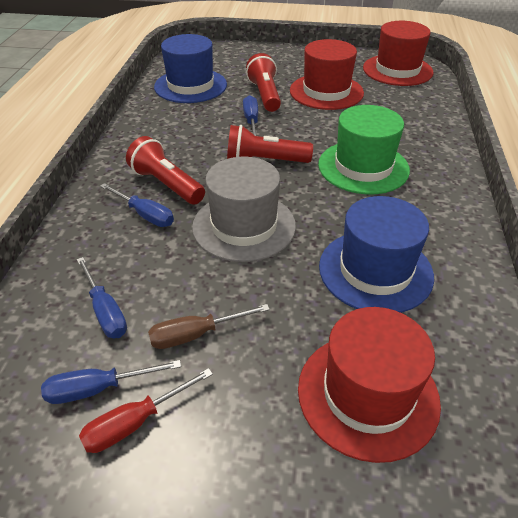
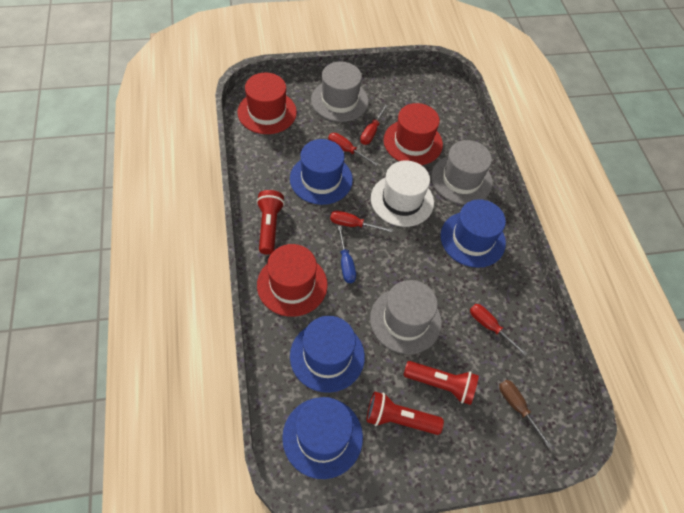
blue hat: [154,34,227,103] [319,196,434,313] = 2 -> [282,397,363,479] [290,139,353,205] [290,316,365,393] [440,199,506,268] = 4
blue screwdriver: [41,360,181,404] [77,257,127,338] [100,183,174,227] [243,95,258,136] = 4 -> [337,225,356,283] = 1
green hat: [318,105,410,194] = 1 -> none = 0
grey hat: [192,157,296,262] = 1 -> [311,62,368,122] [370,280,442,354] [431,140,493,205] = 3
red screwdriver: [79,368,213,453] = 1 -> [328,133,378,166] [330,211,393,232] [360,105,388,145] [470,304,528,356] = 4
white hat: none = 0 -> [371,161,434,227] = 1

